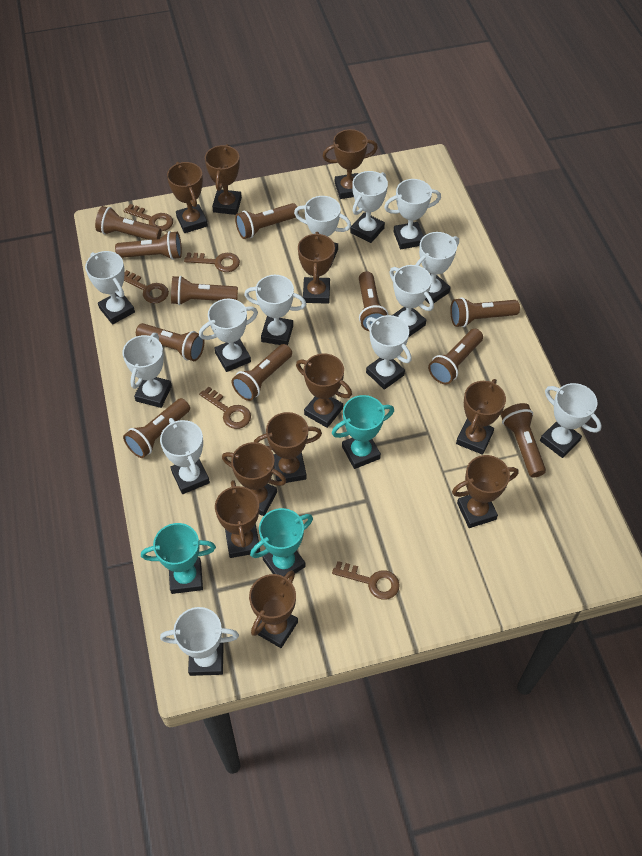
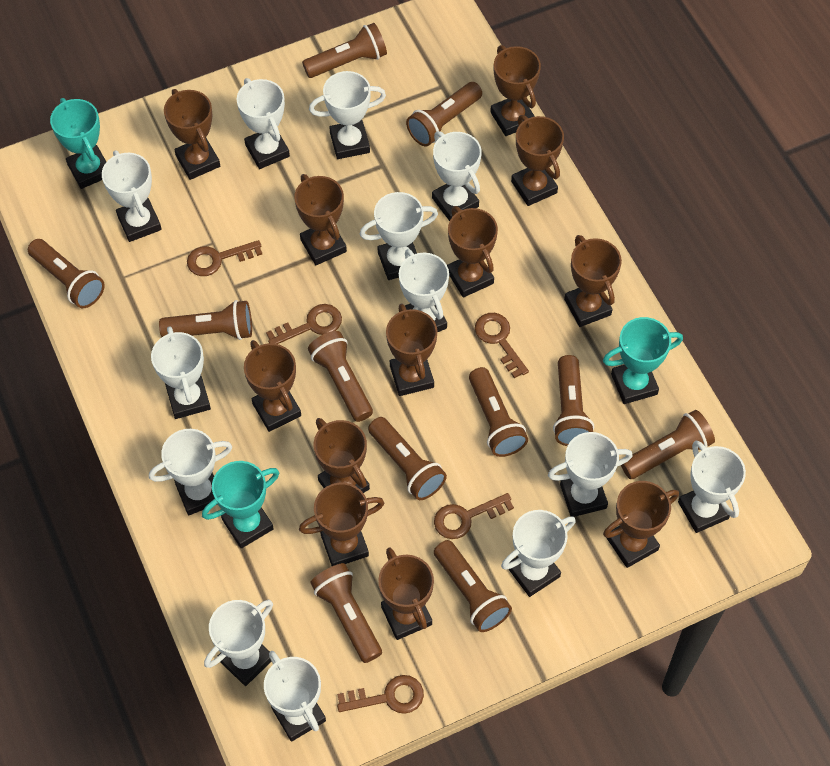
brown trophy: [167,162,208,233] [205,144,242,215] [215,480,260,558] [222,442,286,516] [249,570,298,648] [254,412,322,483] [296,353,352,428] [298,232,335,304] [323,129,378,199] [452,455,518,528] [456,379,506,455] = 11 -> [164,89,220,180] [244,340,301,432] [294,174,347,265] [299,483,384,566] [314,418,370,493] [378,547,434,640] [386,303,437,396] [447,206,498,297] [490,45,541,136] [511,115,564,206] [564,235,622,327] [603,481,679,568] = 12

